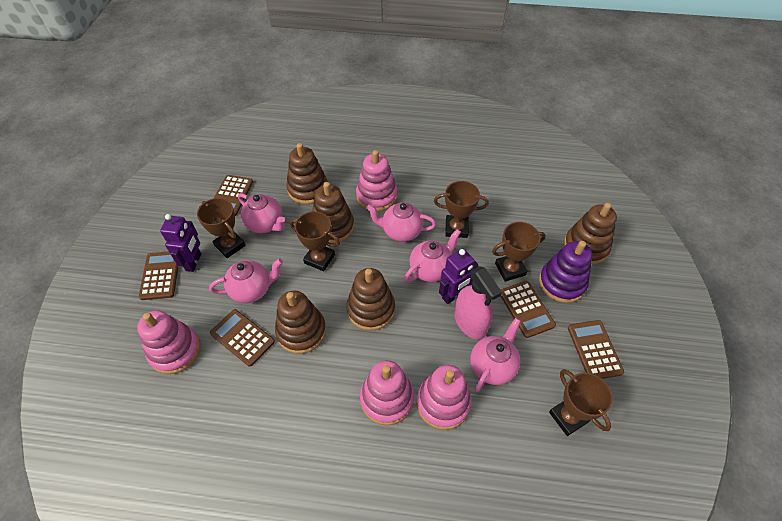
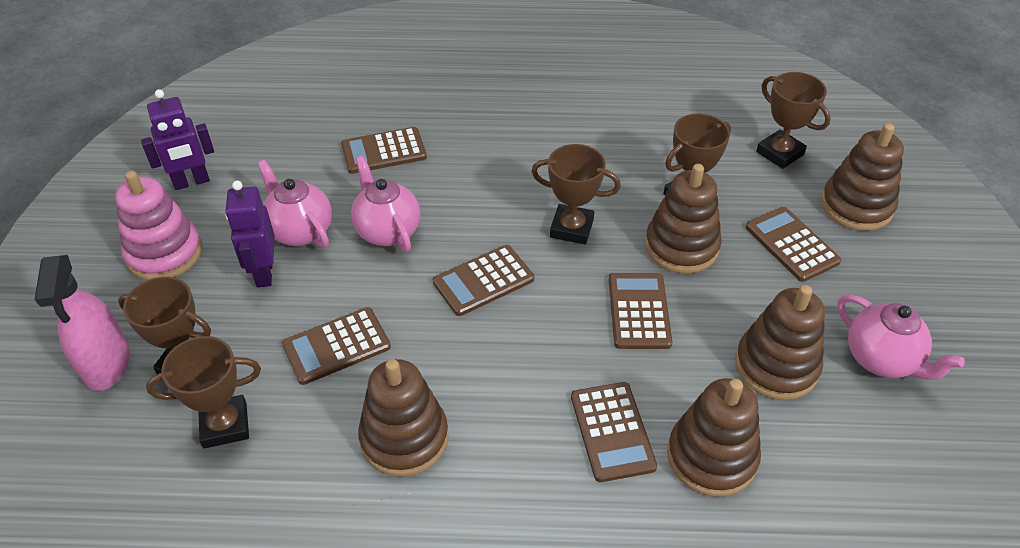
brown calculator: [139,251,179,300] [210,309,275,367] [214,175,253,216] [501,281,556,338] [568,320,624,379] = 5 -> [282,307,391,385] [341,127,427,174] [433,245,534,316] [571,382,657,482] [609,273,673,349] [746,207,841,282] = 6
pink stacking toy: [137,310,201,374] [356,150,398,211] [360,360,414,425] [416,365,471,430] = 4 -> [115,171,202,280] = 1
pink teapot: [209,259,283,303] [238,193,285,234] [366,202,436,242] [405,229,461,282] [470,318,521,392] = 5 -> [257,160,332,248] [351,156,420,252] [837,295,965,380] = 3
purple stacking toy: [539,241,592,303] = 1 -> none = 0

